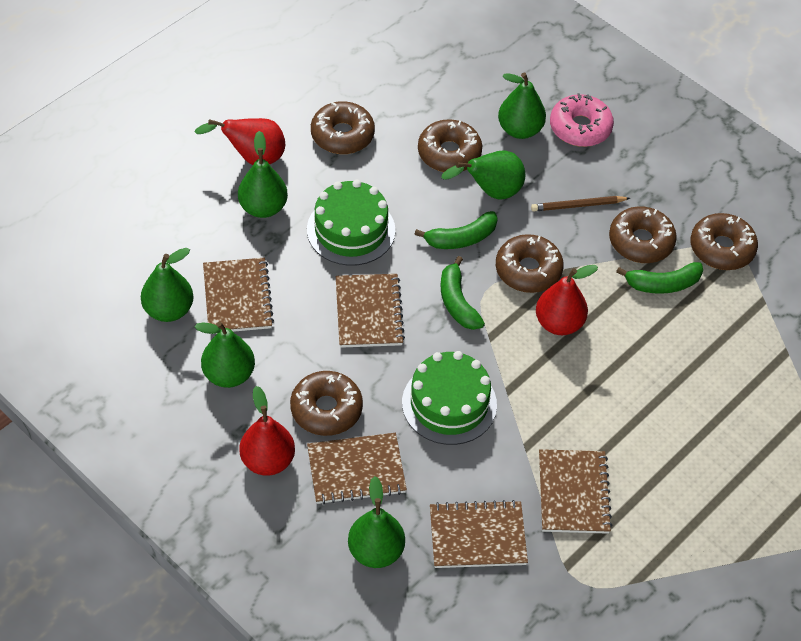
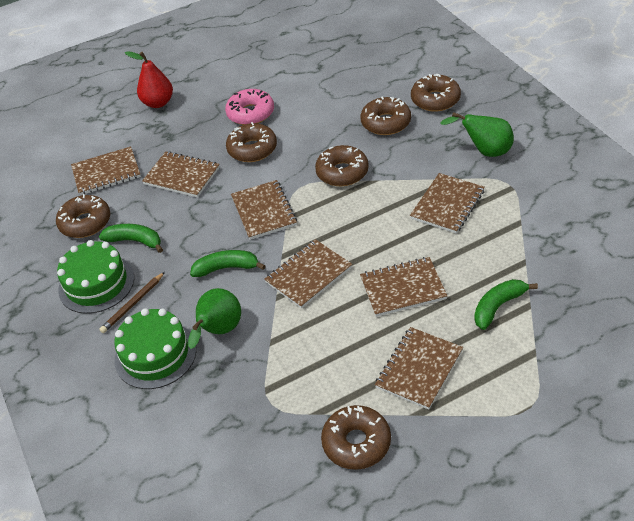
brown notebook: [203,258,274,332] [307,433,407,505] [336,274,405,348] [430,500,528,568] [539,449,613,534] = 5 -> [71,147,141,195] [142,151,220,198] [231,180,297,240] [264,239,352,309] [360,257,447,317] [375,327,463,410] [410,173,485,234] = 7
green pear: [141,248,193,322] [195,321,255,388] [238,131,288,218] [348,476,405,568] [441,150,525,199] [498,72,546,139] = 6 -> [188,288,241,349] [440,112,514,157] = 2
red pear: [194,118,285,165] [239,386,295,476] [536,265,598,335] = 3 -> [125,51,173,108] = 1

